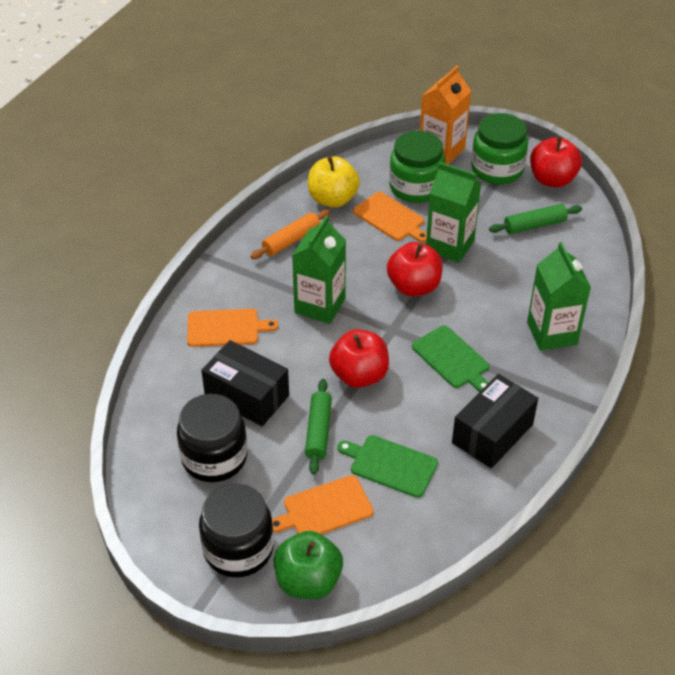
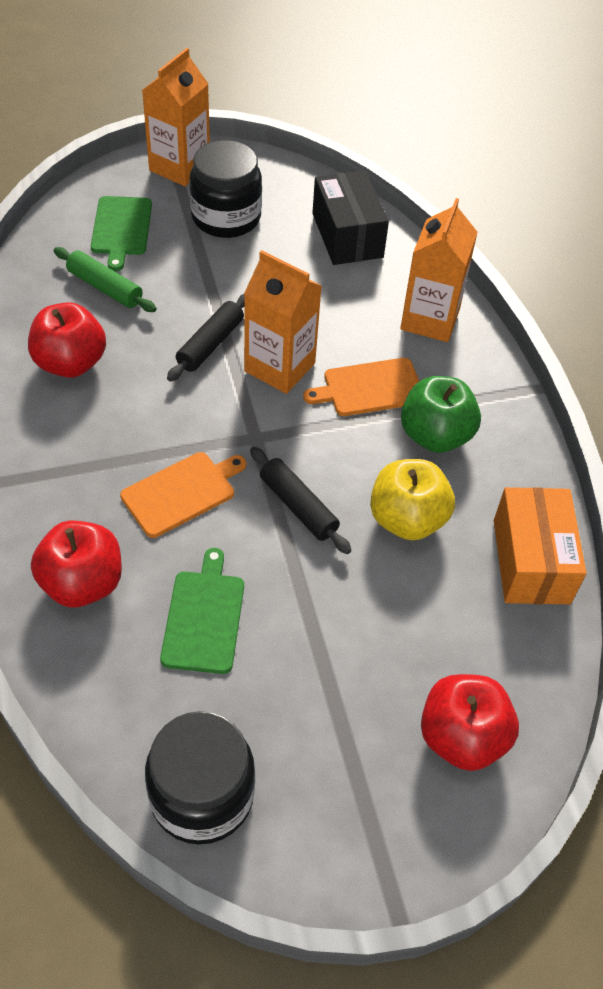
black box: [201,340,289,426] [452,374,538,469] = 2 -> [312,170,389,265] = 1
black rolling pin: none = 0 -> [167,294,244,382] [250,447,352,554] = 2
green carton: [292,215,346,324] [426,162,481,263] [527,242,591,351] = 3 -> none = 0
green jar: [389,131,445,203] [471,113,528,184] = 2 -> none = 0
green rolling pin: [305,379,332,475] [489,204,582,234] = 2 -> [54,247,156,312] = 1
orange box: none = 0 -> [494,487,587,604] = 1
orange carton: [420,66,471,165] = 1 -> [142,48,210,186] [244,250,322,394] [400,198,478,342] = 3
orange cutting board: [187,309,279,347] [272,475,374,534] [353,192,427,242] = 3 -> [120,452,246,538] [303,358,419,416] = 2
orange rolling pin: [251,210,331,259] = 1 -> none = 0

